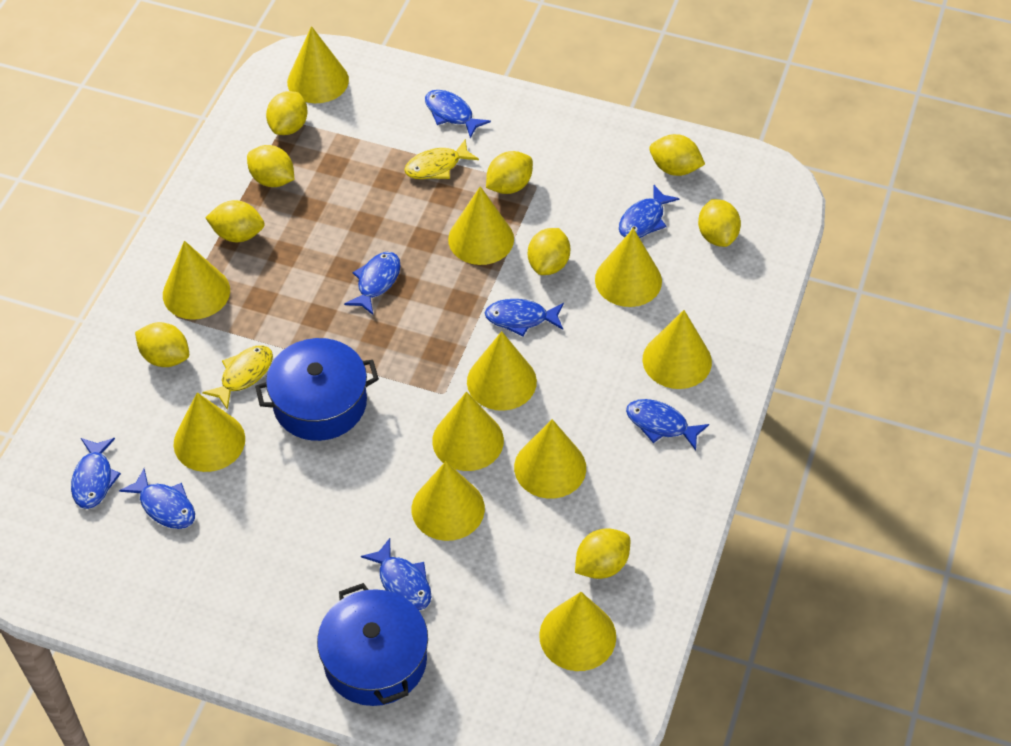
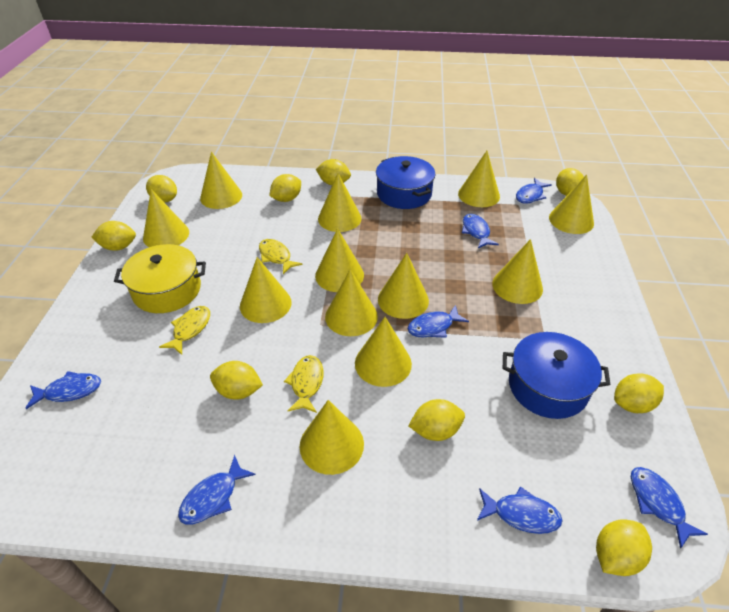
blue fish: [71,438,121,509] [119,469,195,529] [344,252,401,315] [361,538,431,610] [425,90,491,138] [485,299,564,337] [619,185,679,238] [626,399,709,451] = 8 -> [25,371,101,409] [178,455,256,525] [408,305,469,338] [462,214,499,248] [477,486,563,534] [516,178,552,204] [631,467,708,549] = 7
yellow cone: [163,241,230,320] [174,392,245,472] [287,26,349,103] [412,461,485,541] [432,392,504,471] [448,186,514,265] [467,331,537,411] [514,419,586,499] [539,592,616,671] [595,228,662,307] [642,310,712,389] = 11 -> [143,189,189,247] [200,152,242,209] [240,257,291,323] [300,400,364,475] [315,228,364,292] [318,173,362,232] [325,269,378,336] [355,317,412,387] [378,253,429,319] [458,151,500,207] [492,239,543,304] [549,175,594,234] = 12
yellow fish: [202,345,273,410] [404,139,479,179] = 2 -> [159,306,210,355] [259,239,302,274] [284,355,324,413] = 3
yellow pot: none = 0 -> [114,244,206,313] = 1

